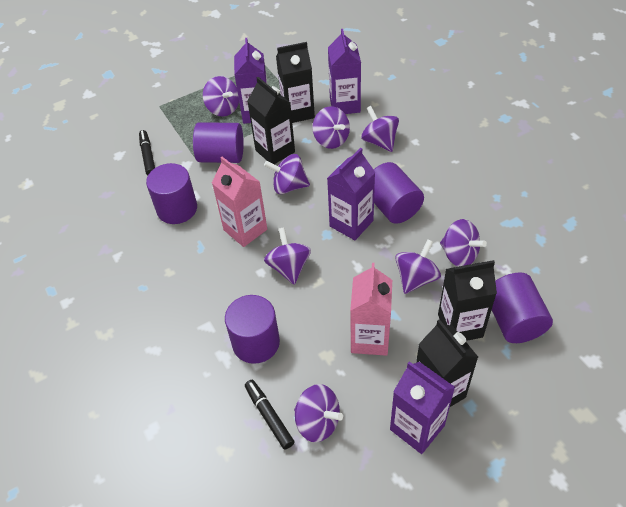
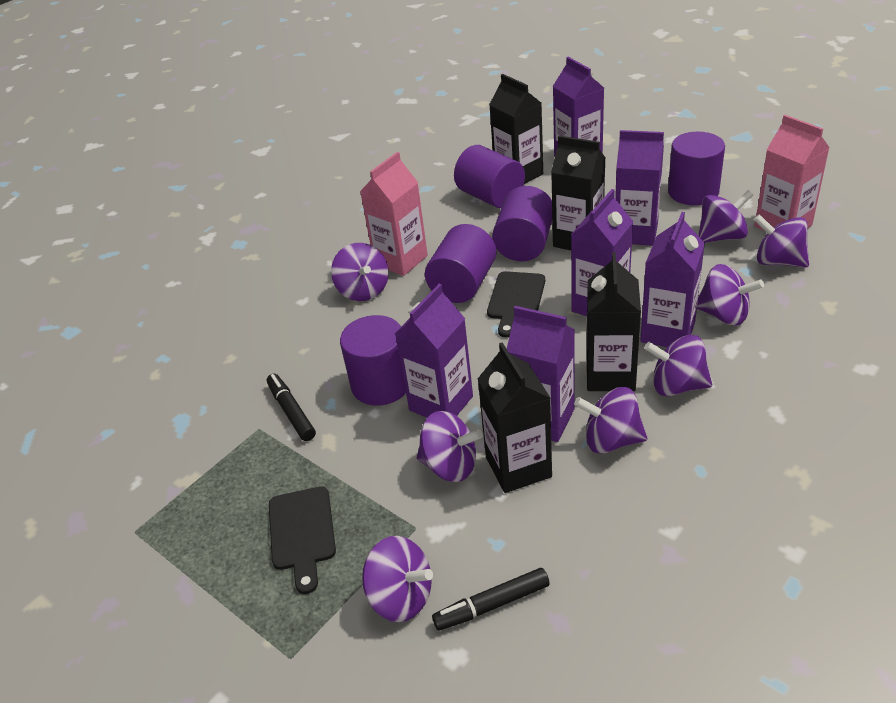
black cutting board: none = 0 -> [269,486,336,594] [487,271,545,338] = 2
purple carton: [234,38,267,124] [327,148,375,240] [328,29,361,114] [390,361,455,454] = 4 -> [395,284,473,418] [507,306,575,442] [553,57,604,157] [571,189,633,316] [615,130,664,246] [640,212,705,347] = 6

